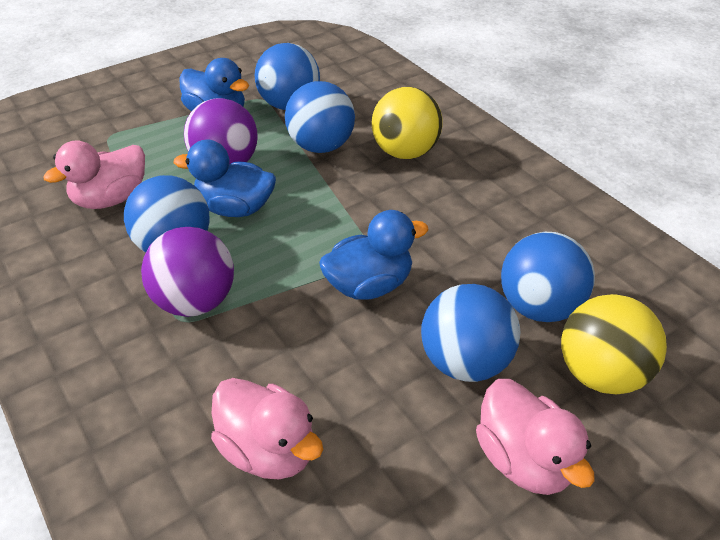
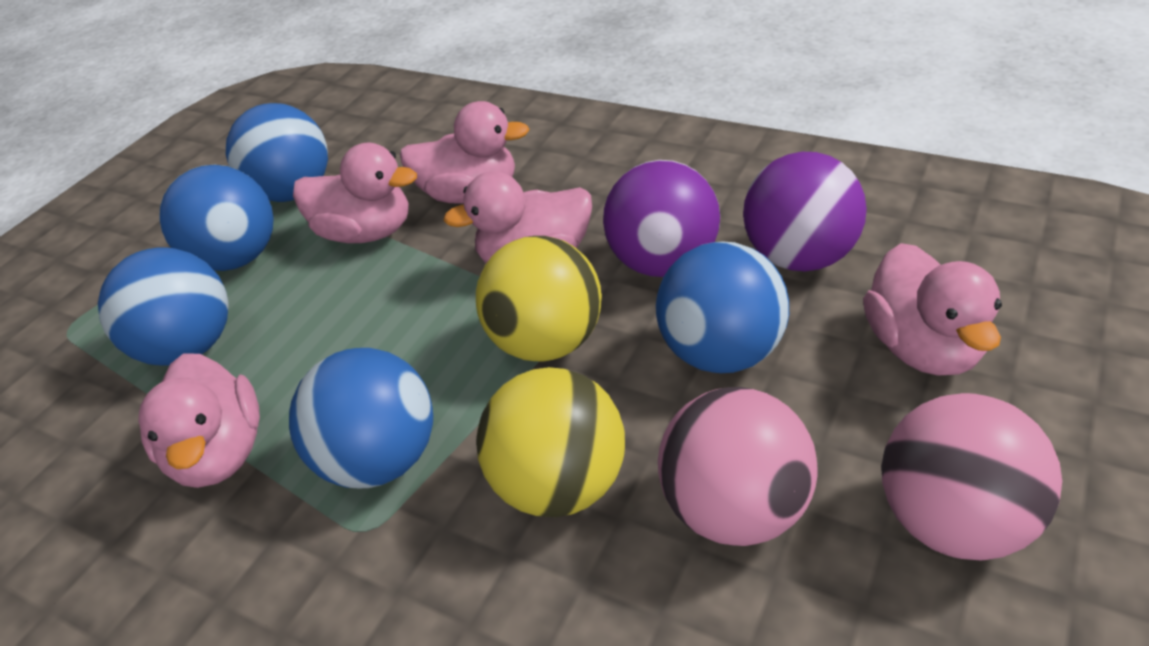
blue duck: [174,140,276,217] [179,58,249,112] [319,210,429,300] = 3 -> none = 0
pink ball: none = 0 -> [658,387,817,546] [881,393,1062,560] = 2
pink duck: [43,140,145,209] [211,378,323,480] [476,379,595,495] = 3 -> [138,353,260,488] [293,142,417,243] [400,101,530,203] [443,171,592,264] [863,243,1002,376] = 5

